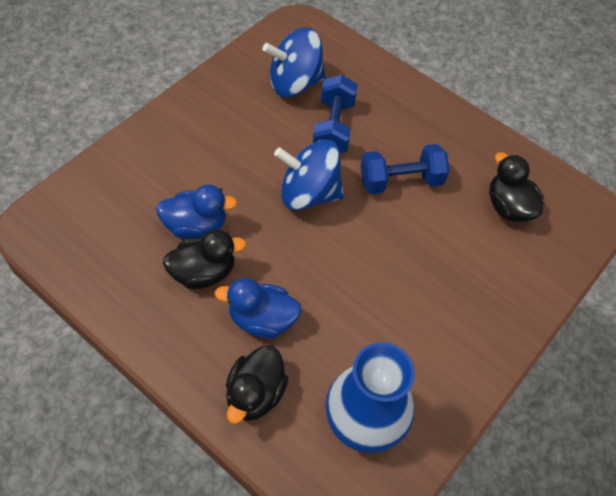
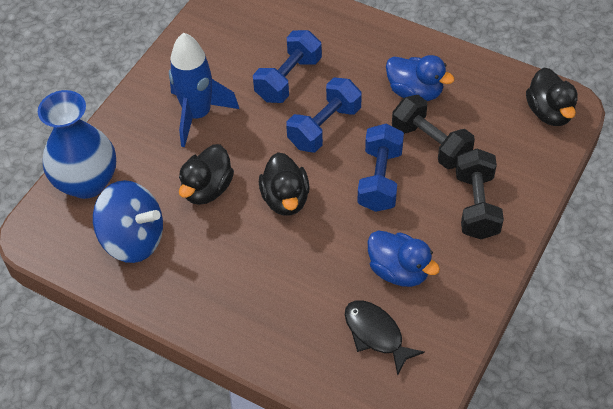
black dumbbell: none = 0 -> [392,95,475,169] [456,149,504,239] = 2
black fish: none = 0 -> [345,300,425,376] = 1
blue dumbbell: [313,75,358,153] [361,144,450,194] = 2 -> [253,30,322,103] [286,77,362,152] [358,124,404,212] = 3
blue rocket: none = 0 -> [169,33,239,147] = 1
blue spinning top: [263,28,326,97] [274,140,344,210] = 2 -> [93,180,163,263] = 1

